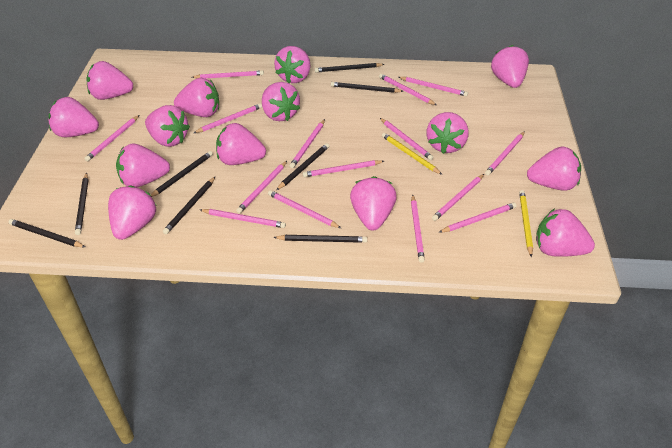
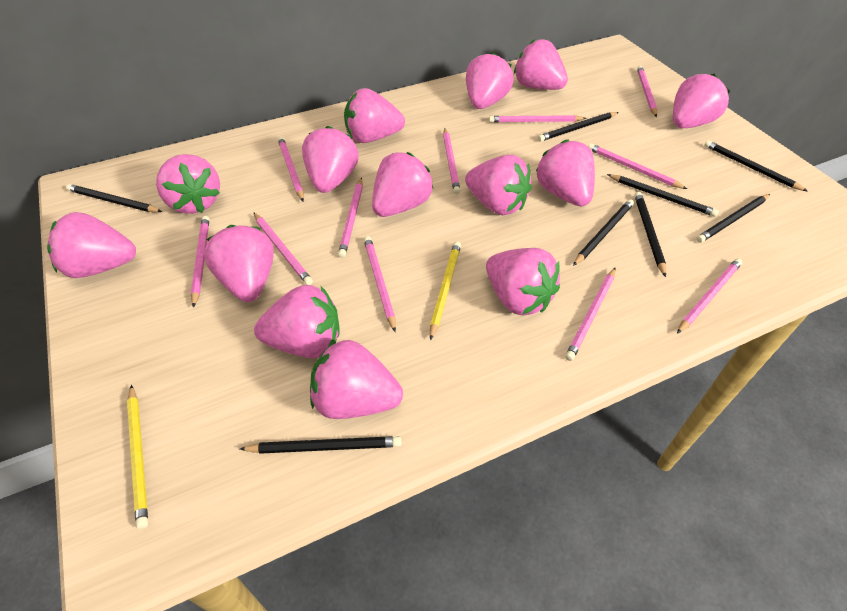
pink pencil: [84,115,139,161] [192,70,264,79] [194,103,262,133] [200,209,286,228] [236,161,287,214] [268,190,341,228] [290,119,325,168] [303,160,384,177] [379,74,437,105] [380,118,434,160] [399,77,468,97] [411,195,425,263] [432,174,484,221] [438,203,517,233] [485,131,525,175] = 15 -> [191,216,209,308] [253,212,313,285] [278,137,304,201] [338,177,363,258] [364,236,396,332] [443,128,461,194] [489,115,587,123] [565,268,615,361] [588,143,687,189] [637,66,657,117] [677,258,742,334] = 11

